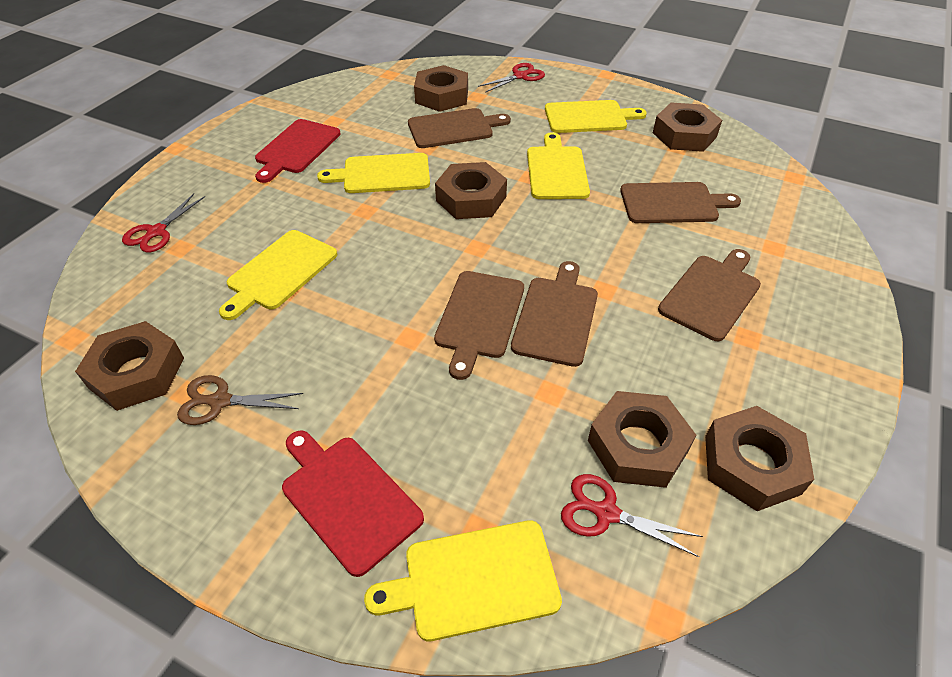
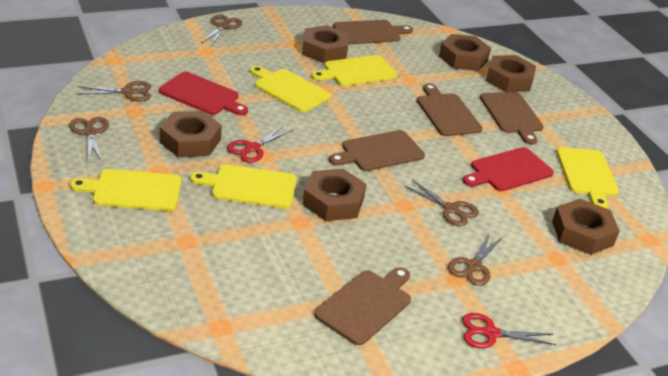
brown scissors: [177,375,303,425] = 1 -> [69,117,109,161] [77,81,151,102] [202,15,242,45] [404,180,479,226] [448,233,503,286] = 5
red scissors: [122,193,205,252] [478,63,545,93] [561,474,703,557] = 3 -> [227,125,292,163] [462,313,556,348] = 2

